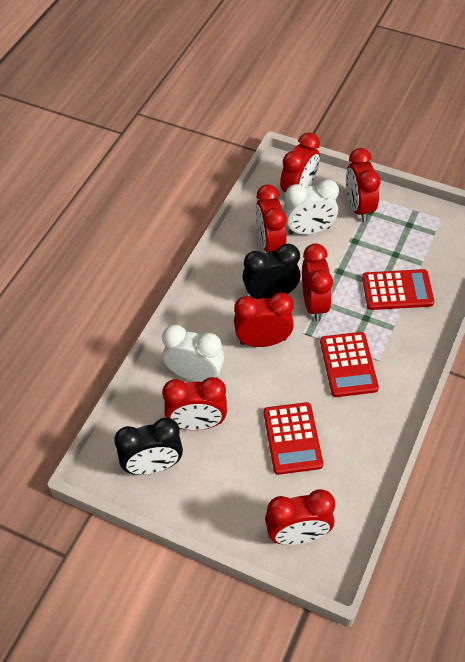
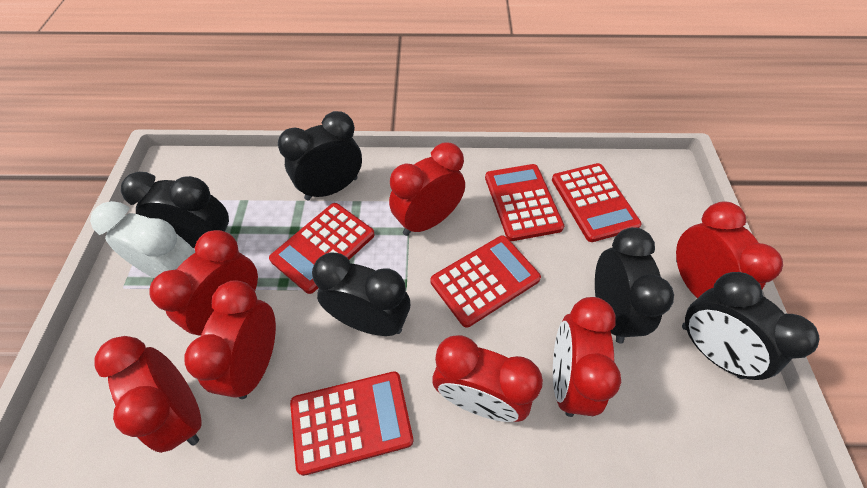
black clock: [114,418,183,475] [243,244,300,299] = 2 -> [121,172,229,248] [278,111,362,201] [312,252,410,336] [595,227,674,344] [682,272,819,380] = 5
red calculator: [264,402,323,475] [320,332,379,397] [362,269,434,310] = 3 -> [269,203,375,294] [290,371,413,476] [431,235,541,328] [485,164,564,241] [552,163,642,242] = 5
white clock: [162,325,224,382] [283,179,339,235] = 2 -> [90,201,195,278] = 1

